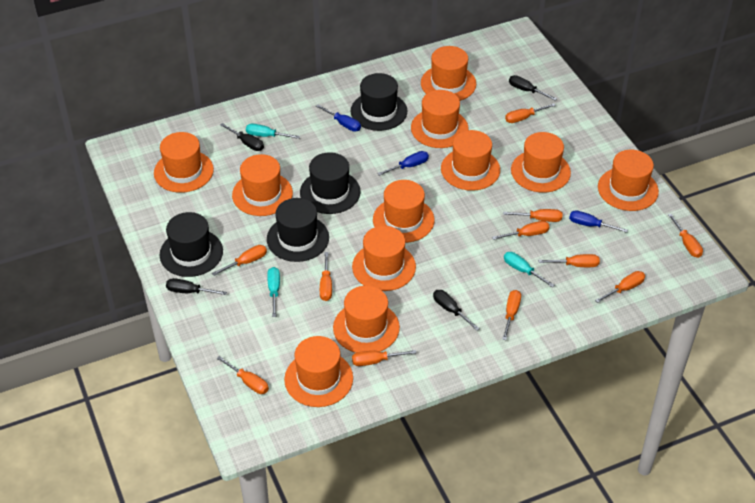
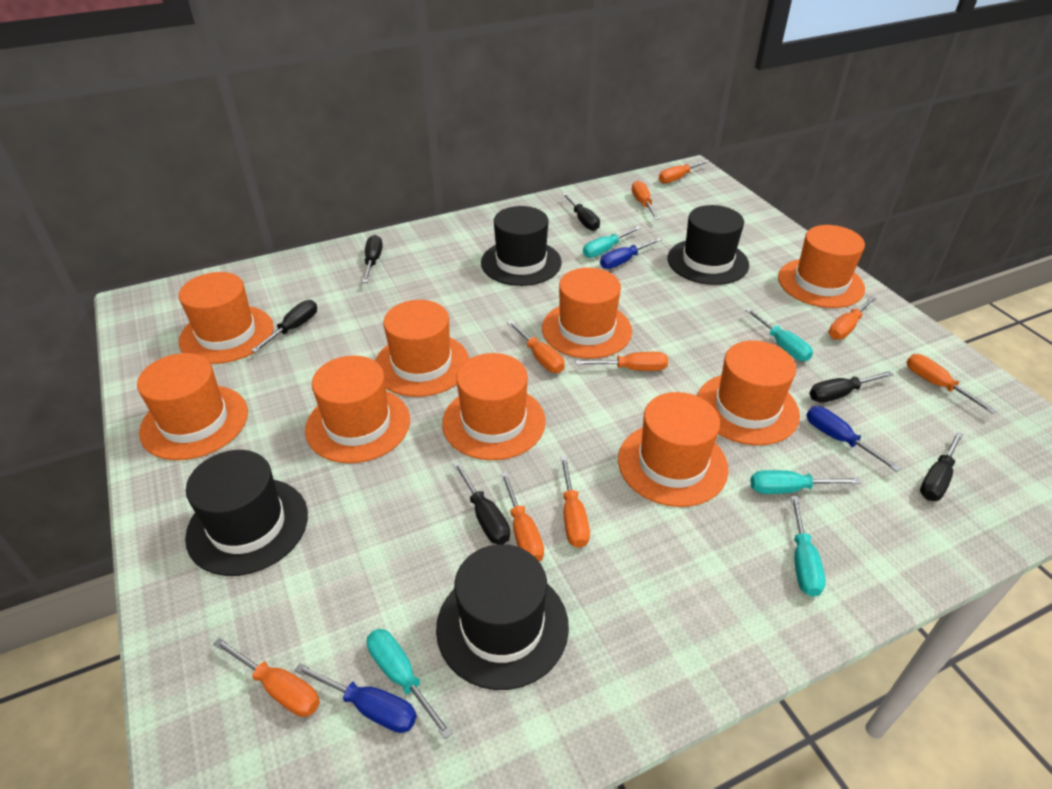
black screwdriver: [166,278,227,295] [220,123,264,151] [433,290,480,331] [509,75,557,100] = 4 -> [251,300,317,353] [362,235,383,283] [453,462,510,544] [562,193,600,231] [809,371,894,403] [920,431,963,501] = 6
orange hat: [154,132,214,193] [232,154,293,216] [284,336,353,407] [333,286,400,353] [352,226,416,291] [373,180,434,243] [411,90,468,148] [421,46,476,101] [441,130,500,191] [511,132,571,193] [598,150,659,211] = 11 -> [137,353,248,460] [179,272,274,364] [305,356,410,463] [375,300,469,397] [442,353,546,460] [542,268,632,359] [618,392,729,507] [697,341,800,445] [778,225,865,308] = 9
orange screwdriver: [212,245,267,276] [217,356,269,394] [320,252,332,301] [352,350,417,366] [492,221,549,240] [502,290,521,340] [503,209,562,222] [505,103,556,123] [538,254,600,267] [595,271,645,303] [668,214,703,258] = 11 -> [214,638,320,717] [500,472,544,562] [507,320,565,373] [560,457,590,548] [576,352,668,371] [632,180,659,219] [659,160,710,184] [828,296,876,340] [906,354,997,414] = 9
turquoise screwdriver: [246,124,300,139] [267,267,280,317] [504,252,555,288] = 3 -> [367,629,453,739] [583,226,641,258] [745,308,813,361] [750,470,861,494] [790,496,826,597] = 5

